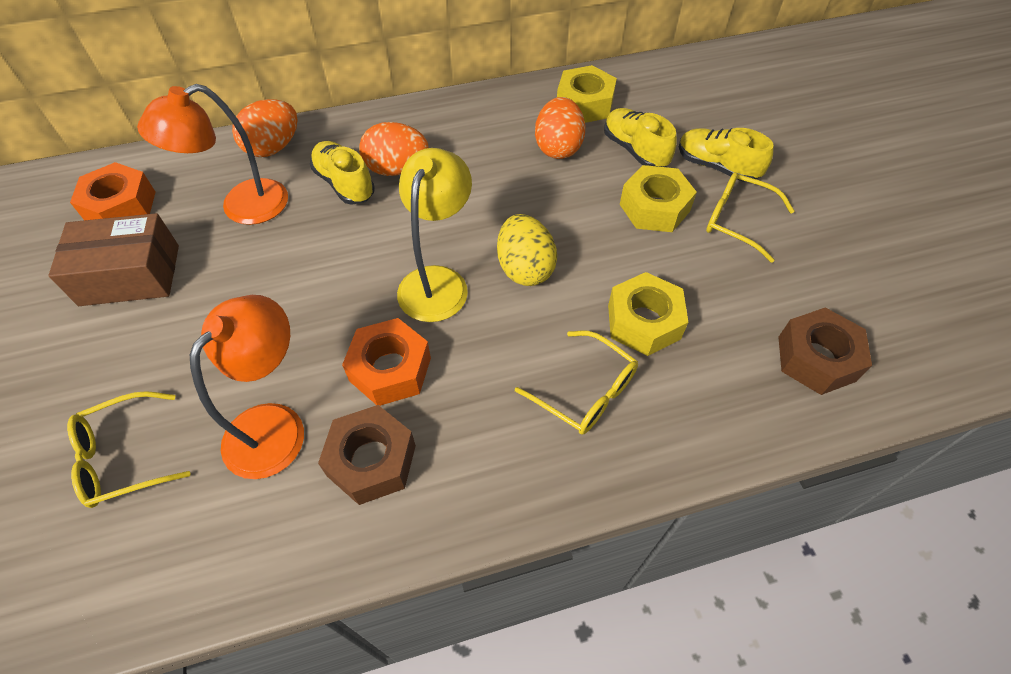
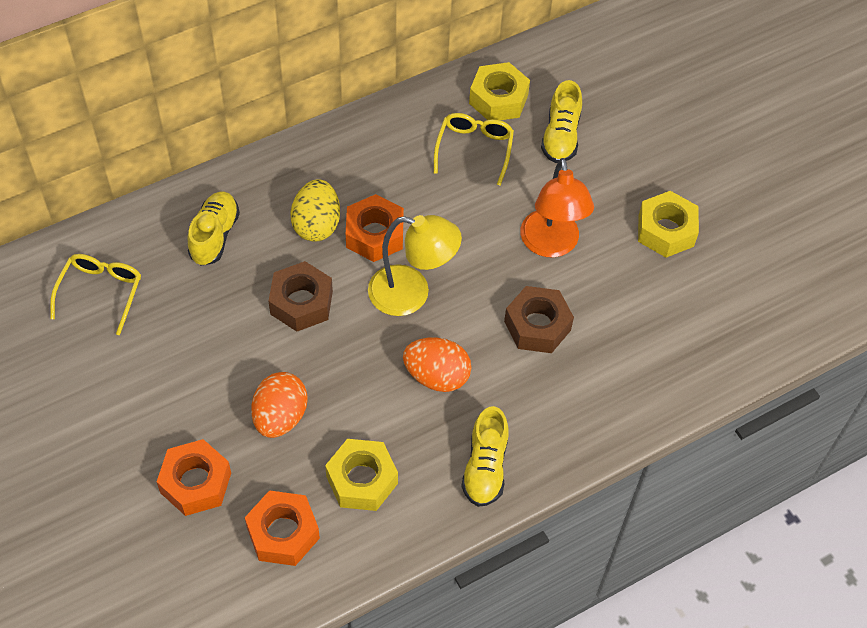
brown box: [48,213,179,306] = 1 -> none = 0
orange egg: [232,99,298,157] [359,122,429,176] [535,97,585,159] = 3 -> [251,372,308,438] [403,337,471,392] = 2
orange lamp: [137,84,288,225] [190,295,304,479] = 2 -> [520,158,594,258] = 1
orange nut: [70,162,155,220] [342,318,431,406] = 2 -> [157,439,231,516] [245,490,320,566] [346,194,404,262] = 3
yellow glasses: [67,391,191,508] [515,331,638,434] [706,172,794,263] = 3 -> [50,254,141,335] [434,113,514,186] = 2

